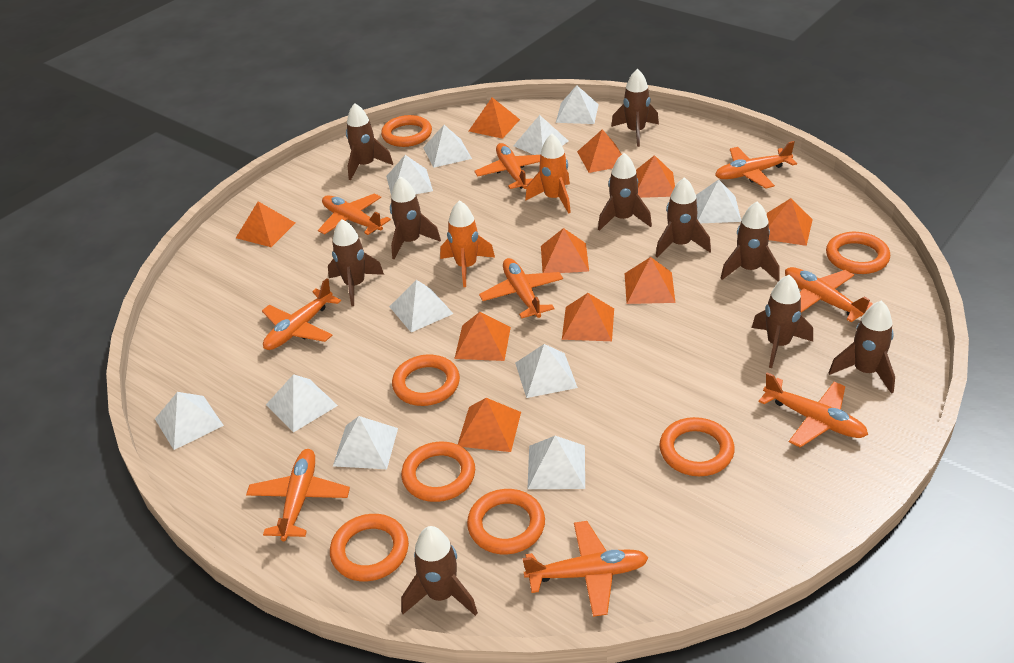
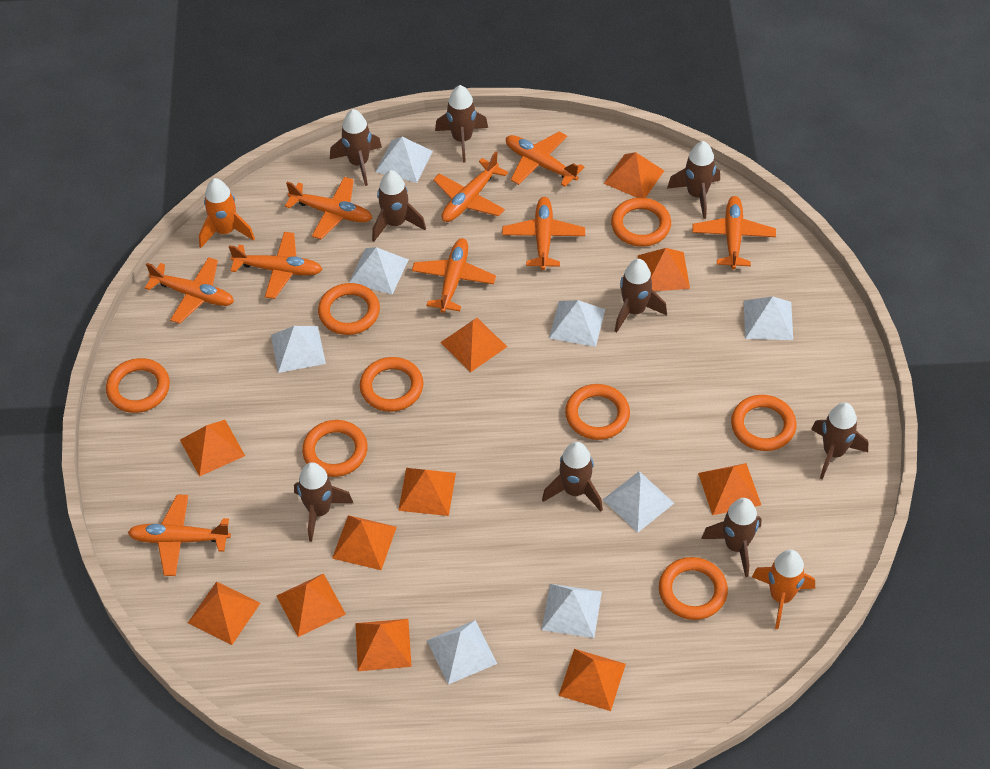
brown rocket: [328,219,384,306] [346,103,393,180] [390,177,441,260] [401,526,478,616] [598,153,652,231] [611,69,659,147] [656,177,711,257] [720,201,780,282] [752,275,813,368] [829,300,895,394] = 10 -> [294,462,353,542] [330,109,382,186] [372,170,426,242] [435,85,488,163] [542,442,603,512] [615,259,667,332] [667,141,720,219] [701,498,761,577] [811,402,868,480] = 9
orange pyramid: [236,201,295,247] [454,312,511,361] [458,398,521,452] [469,97,520,139] [541,228,589,273] [562,293,614,341] [577,129,622,173] [625,257,675,304] [636,155,675,198] [767,198,813,246] = 10 -> [180,420,245,477] [188,581,260,645] [276,574,346,637] [332,515,397,570] [355,619,412,671] [398,468,456,516] [440,318,507,372] [559,649,626,711] [604,152,664,198] [638,248,690,291] [698,463,761,515] = 11
orange ring: [330,514,409,581] [381,115,432,147] [392,354,460,406] [401,442,475,502] [467,489,545,555] [659,417,735,476] [826,232,890,274] = 7 -> [106,358,170,413] [302,420,368,477] [318,283,380,335] [360,357,424,412] [565,384,630,440] [611,198,671,247] [659,557,728,620] [731,395,797,451] = 8
white pyramid: [155,392,224,450] [266,374,338,432] [333,416,398,469] [386,155,433,195] [389,280,453,332] [423,125,472,168] [513,115,568,155] [515,344,578,398] [527,436,585,489] [556,85,599,124] [696,180,741,223] = 11 -> [271,326,326,373] [349,247,409,294] [376,137,433,183] [427,620,497,685] [542,584,602,638] [549,300,605,347] [603,471,674,533] [744,296,793,340] = 8

